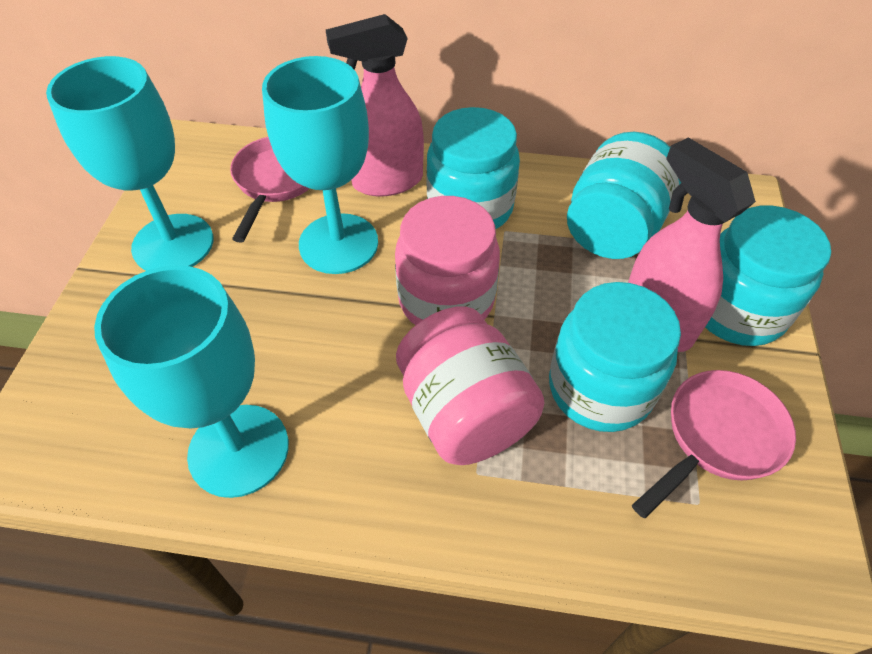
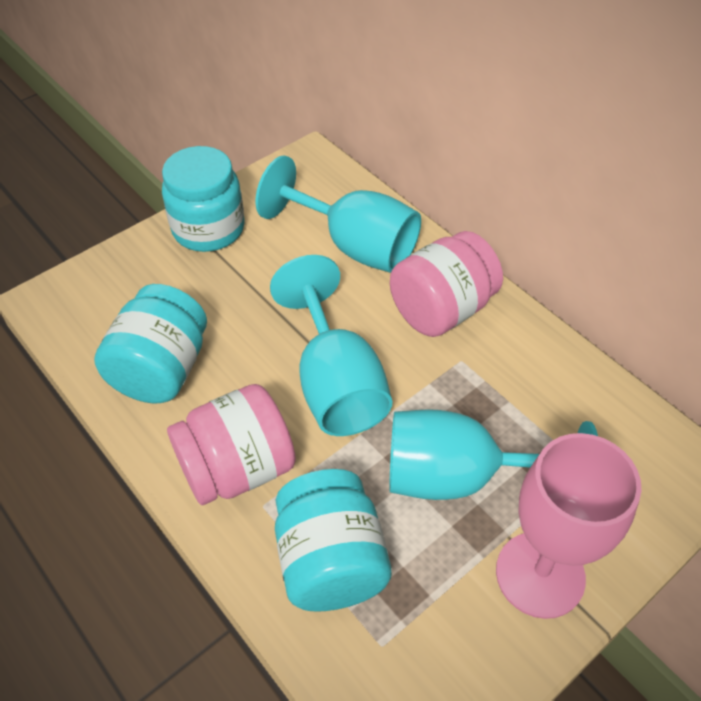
pink goblet: none = 0 -> [496,433,642,619] = 1
pink pan: [230,137,310,243] [632,370,796,518] = 2 -> none = 0
pink spray bottle: [326,14,424,197] [628,137,756,352] = 2 -> none = 0
turquoise jar: [426,107,520,229] [549,282,681,432] [567,132,681,259] [705,205,831,346] = 4 -> [94,284,207,404] [162,146,244,252] [275,469,392,612] = 3

